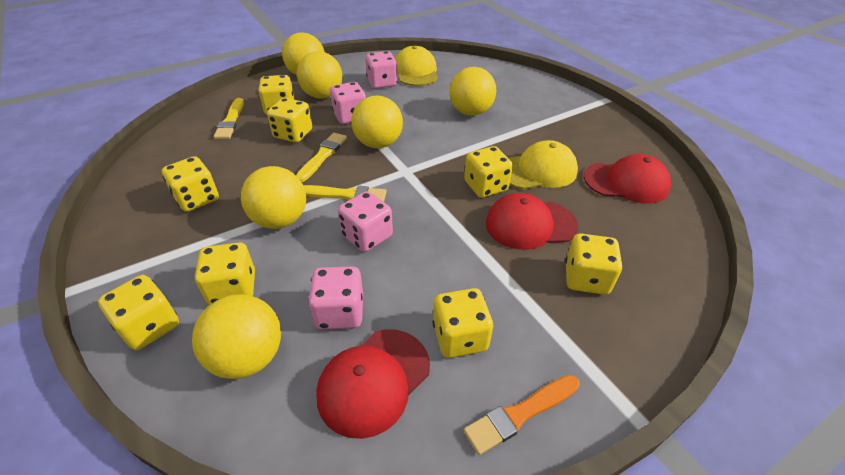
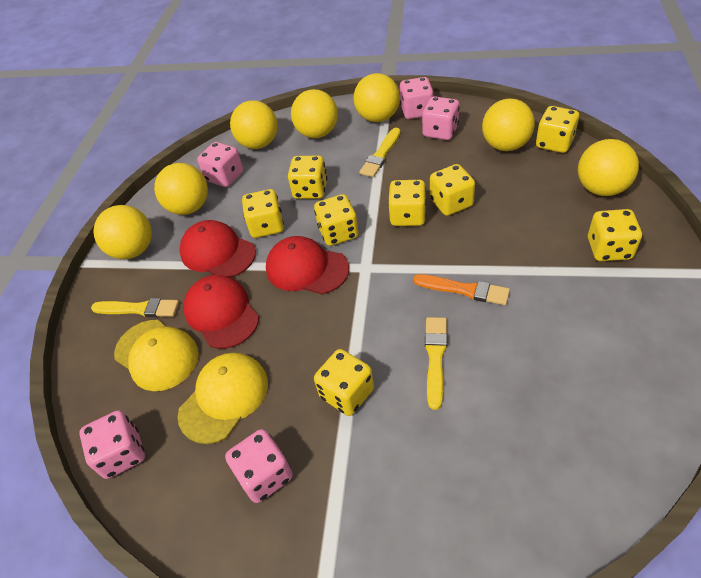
pink dice: [308,266,363,329] [330,82,366,124] [338,191,393,252] [365,51,398,89] = 4 -> [79,410,145,479] [197,142,243,187] [225,429,293,503] [400,77,434,119] [422,96,460,140] = 5
yellow ball: [192,294,281,379] [241,166,306,229] [282,32,325,75] [297,51,342,99] [351,96,403,148] [449,67,496,116] = 6 -> [94,205,152,259] [154,163,208,215] [230,100,278,149] [291,89,338,138] [354,73,400,122] [482,99,535,151] [578,139,639,196] = 7

